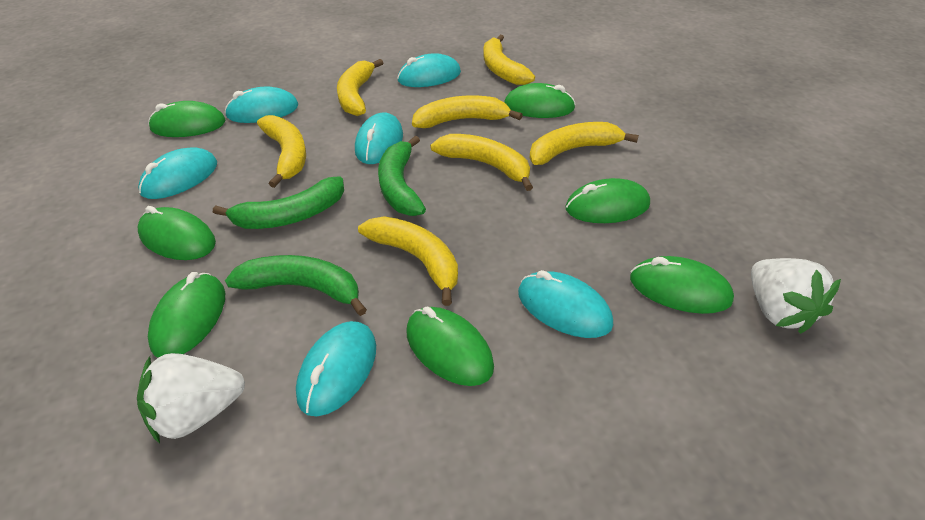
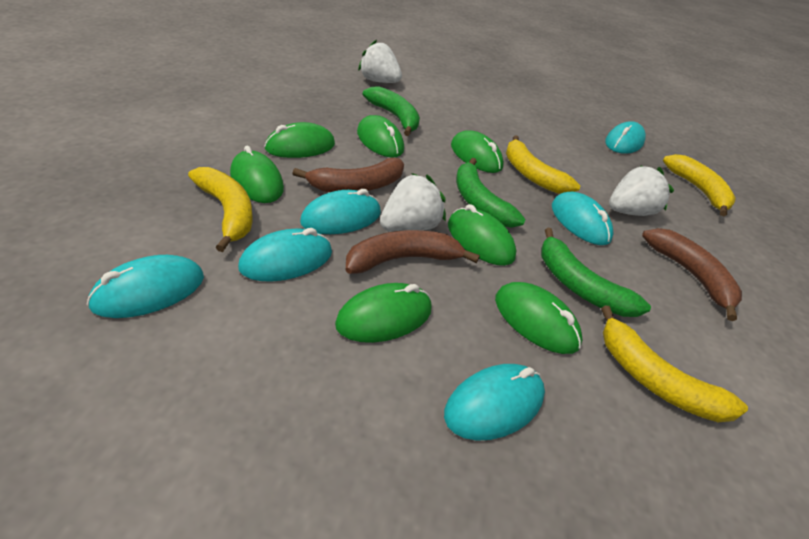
brown banana: none = 0 -> [292,158,404,192] [346,230,480,274] [642,228,742,321] = 3
white strawberry: [137,353,245,443] [751,258,841,334] = 2 -> [358,40,402,83] [380,173,446,232] [609,165,674,216] = 3
yellow banana: [257,115,306,188] [337,59,383,116] [358,216,458,306] [412,95,523,128] [430,134,533,191] [483,35,535,85] [529,122,639,165] = 7 -> [188,167,252,252] [506,135,580,194] [601,306,748,422] [663,154,736,216] = 4

